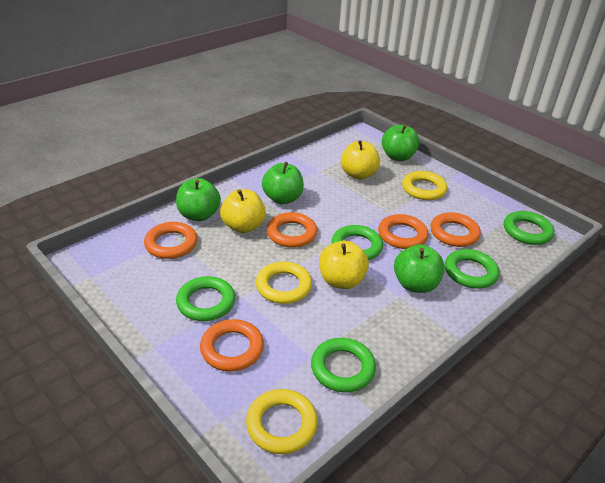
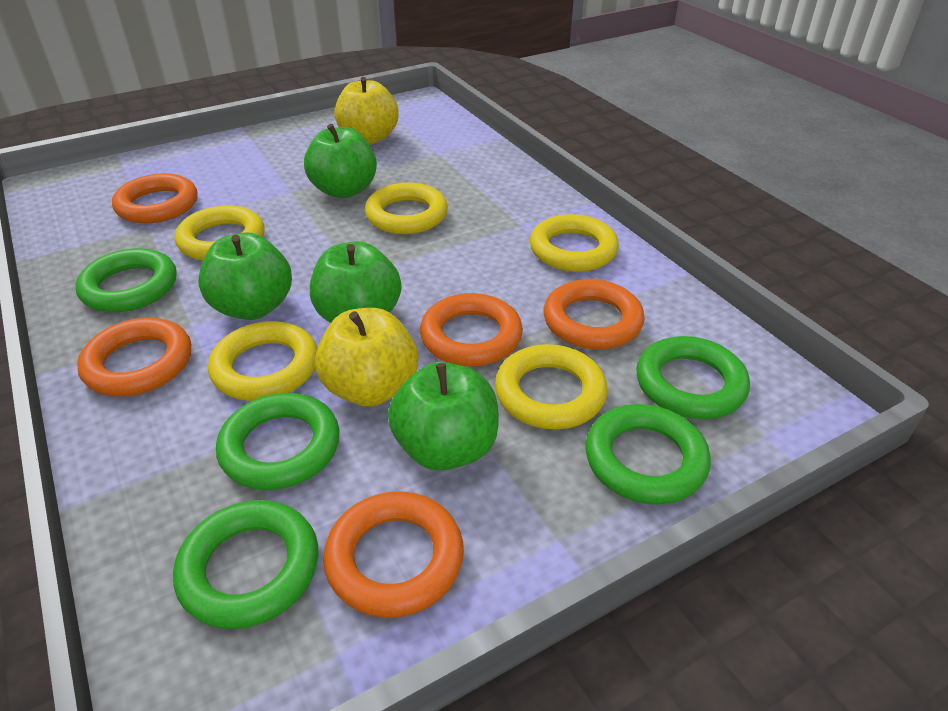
yellow apple: [220,189,266,233] [319,240,369,289] [341,140,380,180] = 3 -> [315,308,419,407] [334,77,399,144] = 2
yellow ring: [246,389,318,454] [256,262,312,304] [402,171,447,200] = 3 -> [175,205,264,261] [208,321,318,401] [365,183,448,234] [495,344,608,429] [530,214,619,272] = 5

